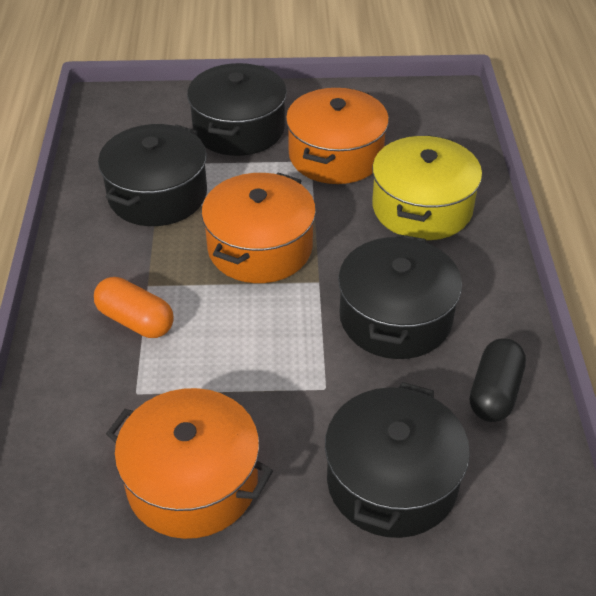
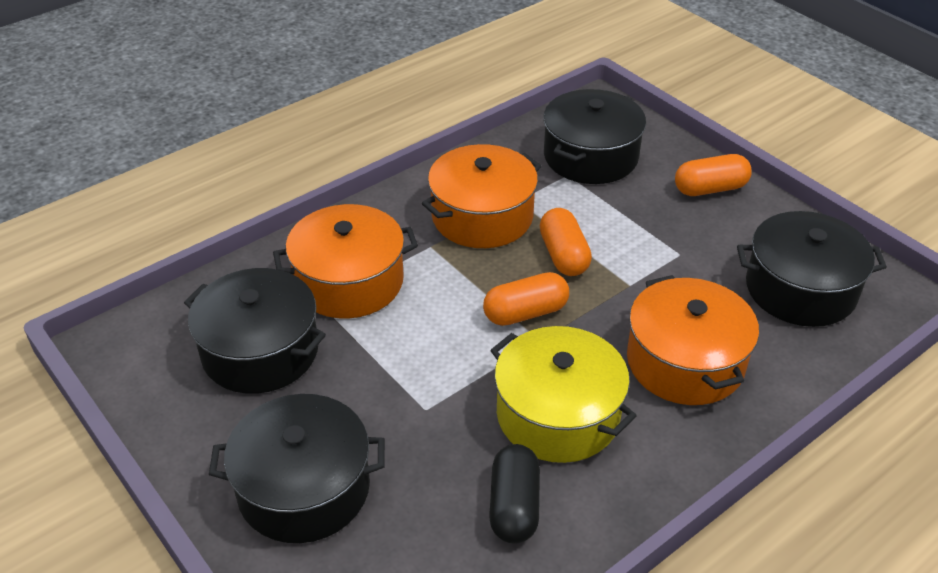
orange capsule: [94,277,174,338] = 1 -> [483,272,569,326] [539,208,592,276] [675,154,752,196] = 3

